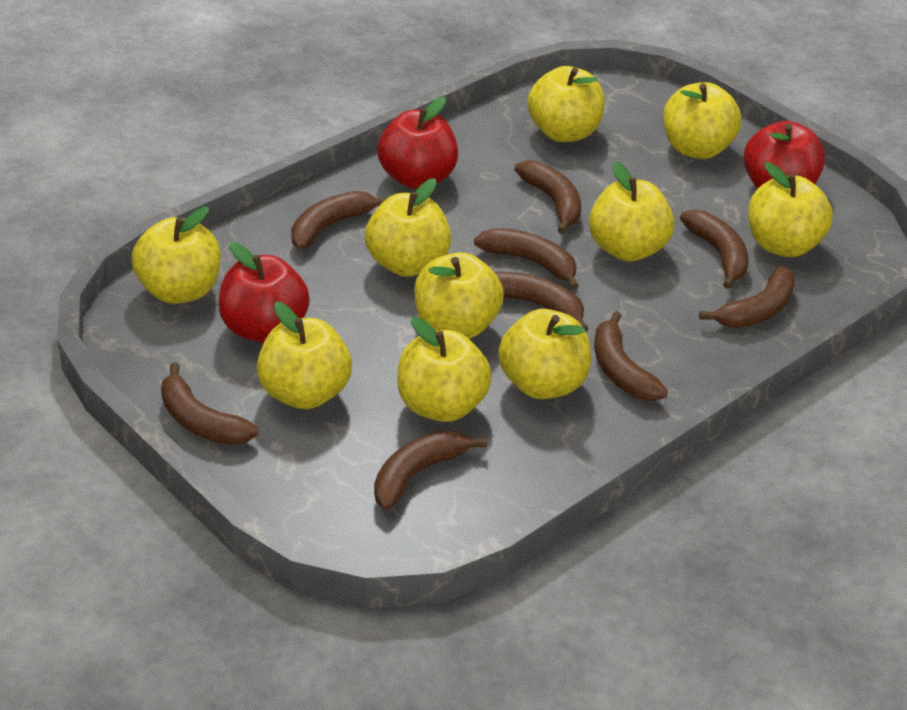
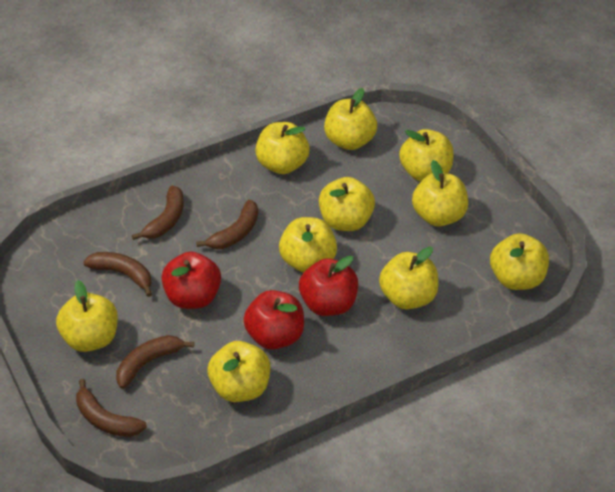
brown banana: [161,362,259,445] [291,191,387,250] [374,430,487,510] [474,228,579,290] [495,272,589,332] [515,160,581,234] [594,311,668,401] [680,209,748,289] [699,266,795,328] = 9 -> [76,379,147,437] [83,252,152,297] [116,335,194,389] [132,185,184,240] [196,200,258,249] = 5

